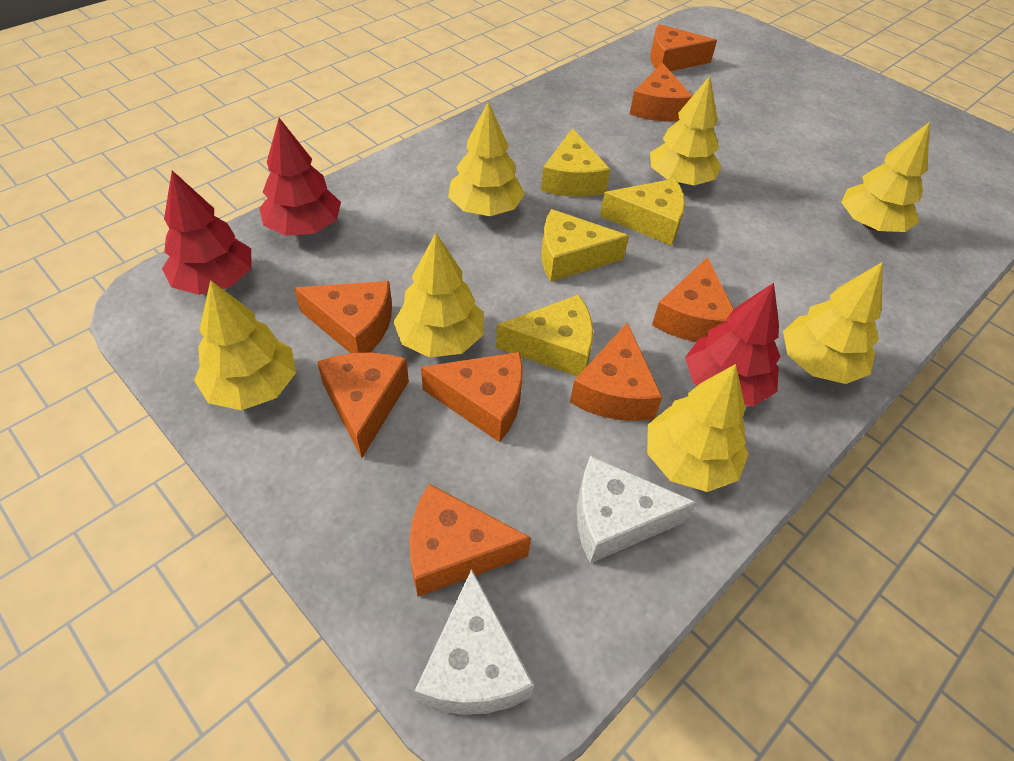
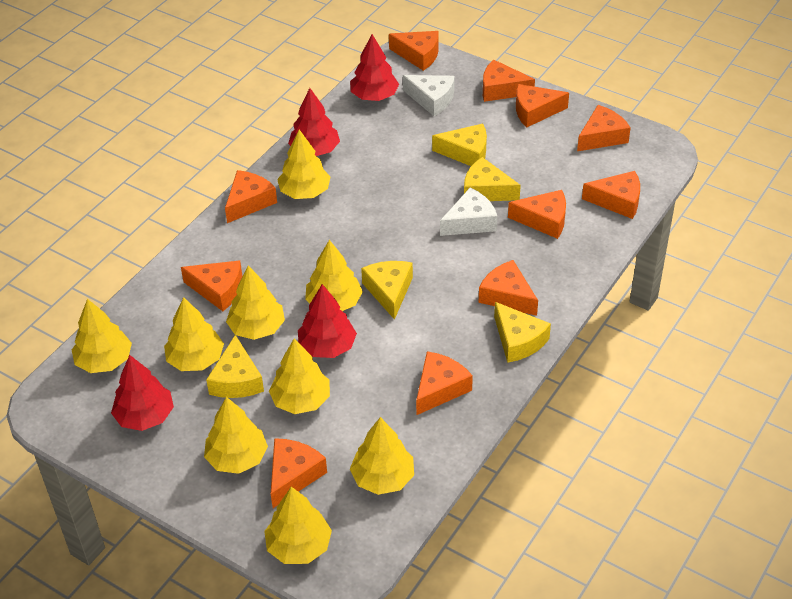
orange cheese: [294,281,392,353] [317,352,409,458] [410,484,531,597] [421,352,523,442] [570,322,662,421] [630,63,692,121] [650,24,717,71] [652,257,733,342] = 8 -> [181,260,242,311] [225,170,277,223] [271,438,327,508] [389,31,439,71] [416,351,473,415] [479,260,538,316] [483,59,535,102] [508,190,566,239] [516,84,569,127] [577,105,631,151] [582,171,640,219] = 11
red tree: [162,170,252,295] [259,118,341,236] [685,283,781,406] = 3 -> [111,355,174,431] [288,88,340,156] [298,284,357,358] [350,34,399,101] = 4
yellow cheese: [496,295,593,377] [541,128,610,197] [542,209,629,282] [600,179,685,246] = 4 -> [206,335,264,398] [361,261,413,320] [432,124,487,166] [464,157,521,201] [494,302,551,363] = 5
yellow tree: [194,280,296,410] [393,233,483,358] [448,101,525,216] [647,364,749,492] [650,76,721,185] [783,262,883,384] [841,122,930,232] = 7 -> [72,299,132,373] [164,297,224,371] [204,397,268,474] [226,265,285,340] [264,487,332,564] [269,338,330,414] [277,129,331,199] [305,240,363,311] [350,417,414,495] = 9

